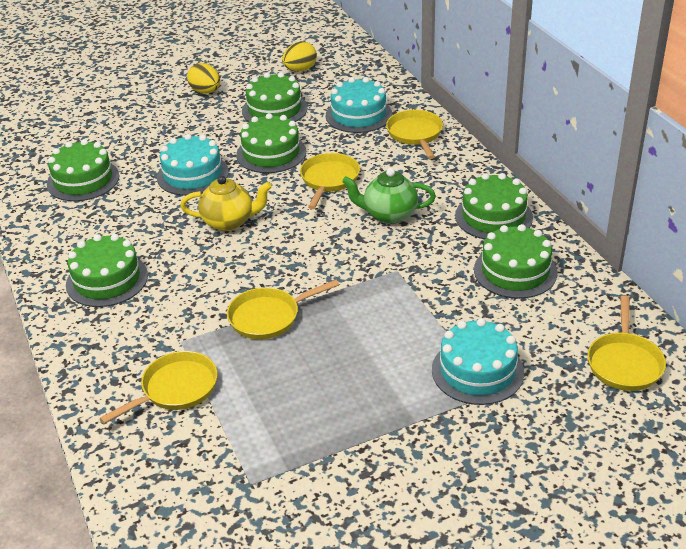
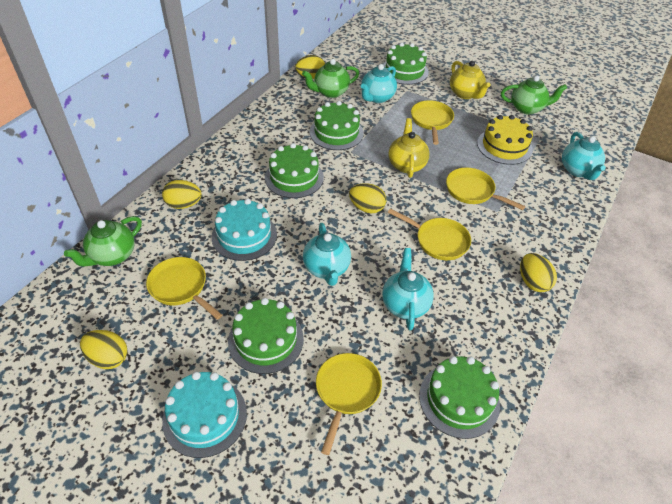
green cake: [47,139,120,201] [66,234,148,307] [236,113,306,173] [242,72,308,122] [455,173,533,239] [474,224,557,299] = 6 -> [228,298,304,374] [265,143,324,198] [310,101,364,150] [383,43,429,85] [419,356,500,439] = 5
green teapot: [342,168,436,224] = 1 -> [64,216,142,267] [302,59,359,98] [501,75,567,115] = 3
turquoise cake: [157,134,229,196] [326,77,392,133] [432,318,524,405] = 3 -> [162,372,247,458] [211,199,277,261] = 2
turquoise teapot: none = 0 -> [303,223,351,286] [361,64,397,103] [382,248,434,330] [562,132,606,180] = 4
yellow cake: none = 0 -> [477,115,533,165] = 1
yellow egg: [187,63,220,94] [282,42,317,72] = 2 -> [80,330,128,369] [162,180,202,209] [296,55,325,79] [349,183,386,213] [520,253,557,292] = 5
yellow teapot: [180,176,272,231] = 1 -> [388,118,429,178] [450,61,490,99] = 2

